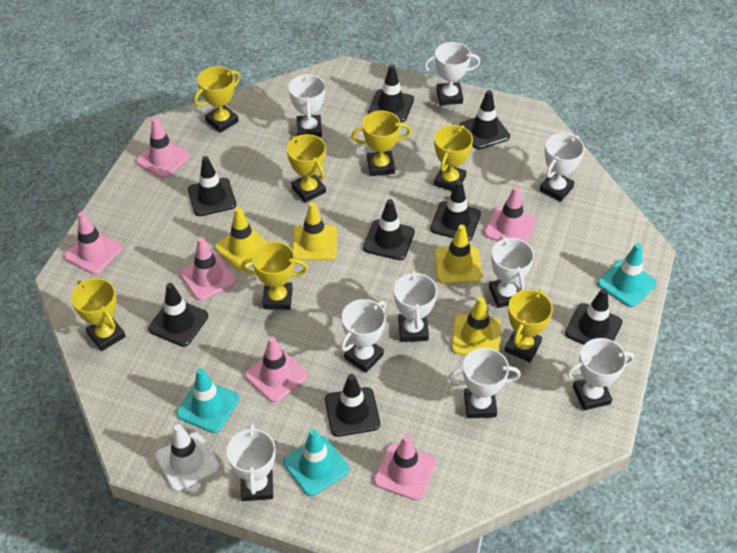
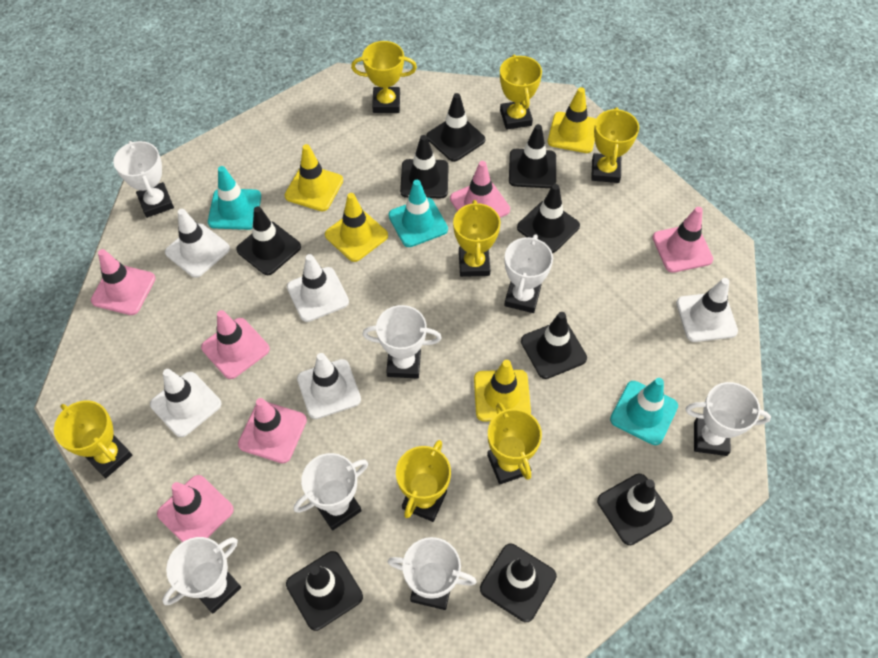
black traffic cone: [148,283,208,347] [188,156,236,216] [325,374,380,437] [363,199,415,260] [368,65,414,122] [430,181,481,241] [460,90,510,149] [565,288,622,345] = 8 -> [236,206,301,275] [286,551,363,631] [400,135,449,198] [426,93,485,162] [480,544,557,622] [509,124,556,188] [517,184,580,253] [521,312,587,379] [597,474,673,545] = 9
white traffic cone: [155,424,219,491] = 1 -> [150,369,221,437] [165,209,230,278] [287,254,349,322] [297,353,361,419] [676,278,738,342] = 5
white trophy: [227,423,276,501] [288,73,325,137] [341,299,386,373] [394,270,437,342] [424,42,480,105] [448,348,521,418] [489,236,534,308] [539,133,585,202] [567,338,634,410] = 9 -> [113,141,174,218] [162,537,241,613] [294,453,368,530] [362,305,442,379] [388,537,477,610] [504,234,553,313] [686,382,771,456] = 7

